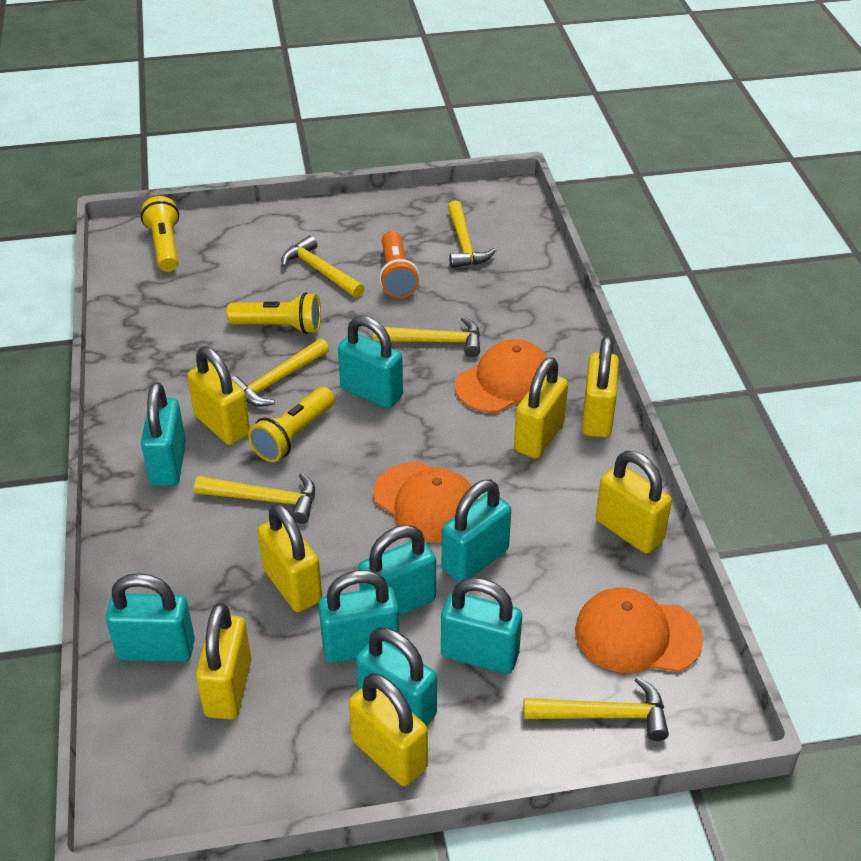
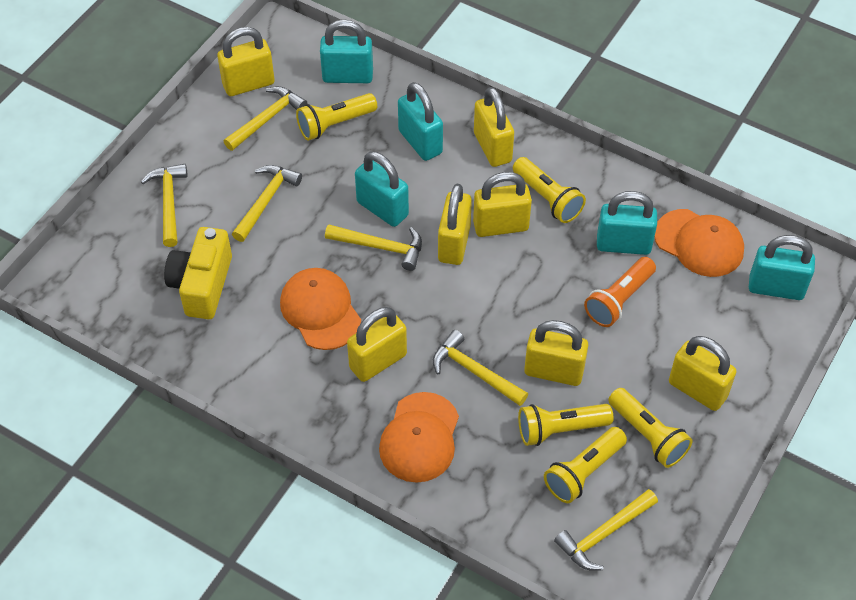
turquoise padlock: [106,573,195,662] [141,382,186,486] [319,570,399,663] [338,315,403,408] [356,628,437,726] [358,525,436,615] [441,577,522,674] [442,480,511,582] = 8 -> [320,19,373,83] [355,152,409,227] [398,82,443,161] [597,191,657,255] [749,235,815,300] = 5
yellow camera: none = 0 -> [164,227,232,319] = 1
yellow flashlight: [141,196,179,272] [226,292,321,334] [248,387,335,462] = 3 -> [296,93,377,140] [513,157,586,223] [518,404,614,446] [544,427,627,503] [608,388,692,468] = 5

